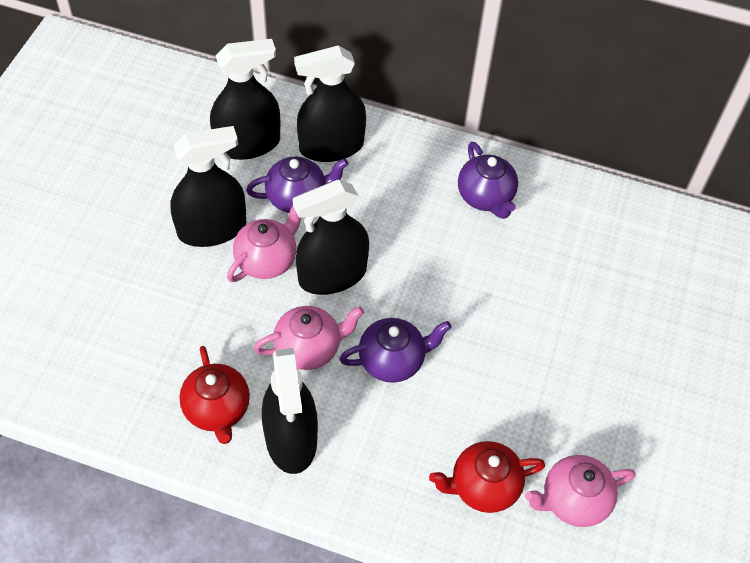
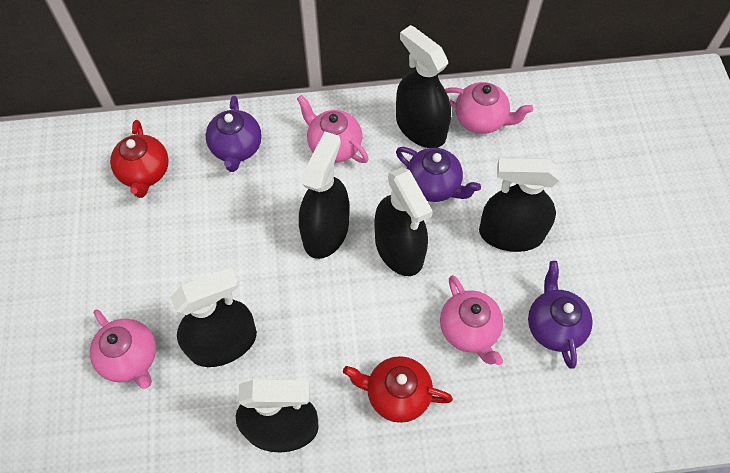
black spray bottle: [170,126,246,247] [210,39,280,160] [262,348,318,474] [293,180,369,295] [294,45,366,162] = 5 -> [170,267,257,367] [236,380,319,453] [299,132,349,259] [374,167,433,276] [396,25,451,148] [479,157,560,252] = 6
pink teapot: [227,206,301,282] [254,306,364,370] [525,455,636,527] = 3 -> [90,310,156,389] [297,95,369,163] [440,275,503,365] [445,82,533,134] = 4

